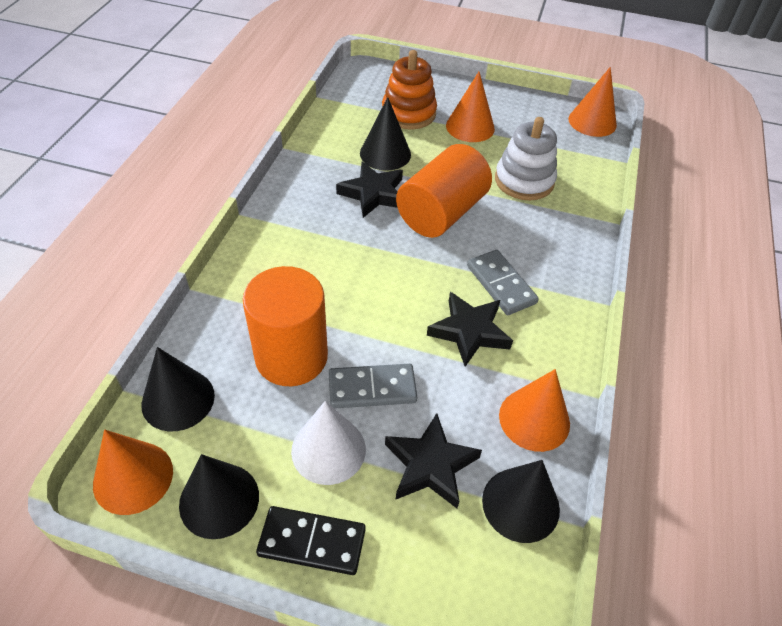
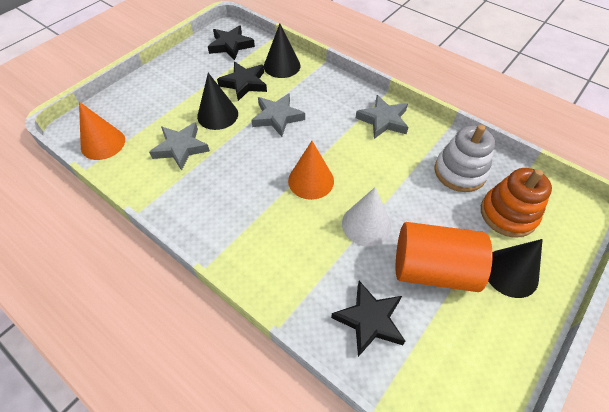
black cone: [141,347,215,431] [179,454,259,539] [360,97,411,171] [482,460,560,543] = 4 -> [197,73,238,130] [264,24,301,78] [488,239,543,298] = 3
black domino: [256,506,366,575] = 1 -> none = 0
grey domino: [329,364,417,409] [467,250,539,315] = 2 -> none = 0
grey star: none = 0 -> [149,122,210,171] [251,93,305,137] [356,95,408,139] = 3
orange cone: [93,430,173,515] [446,72,495,142] [499,369,570,452] [568,67,617,137] = 4 -> [79,102,125,160] [288,141,334,200] = 2
orange cylinder: [243,266,328,386] [396,144,492,238] = 2 -> [396,222,493,292] = 1

